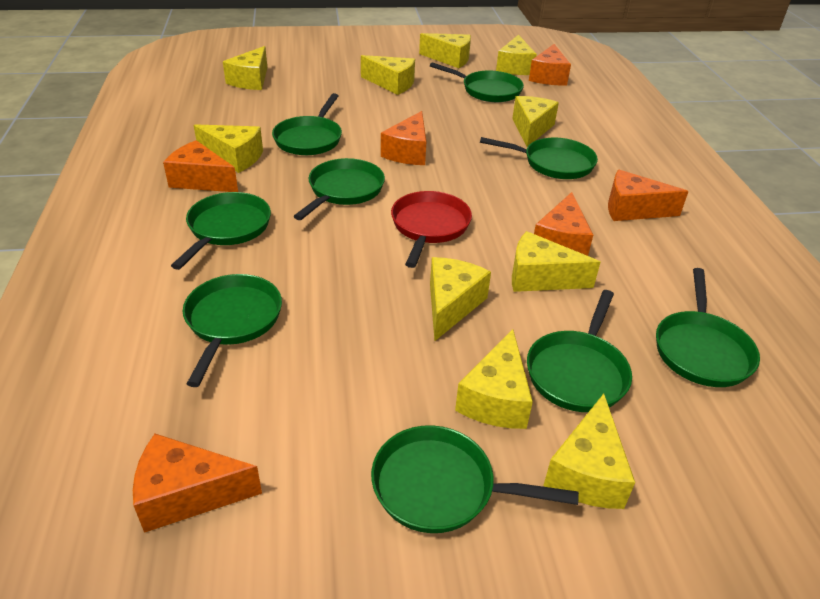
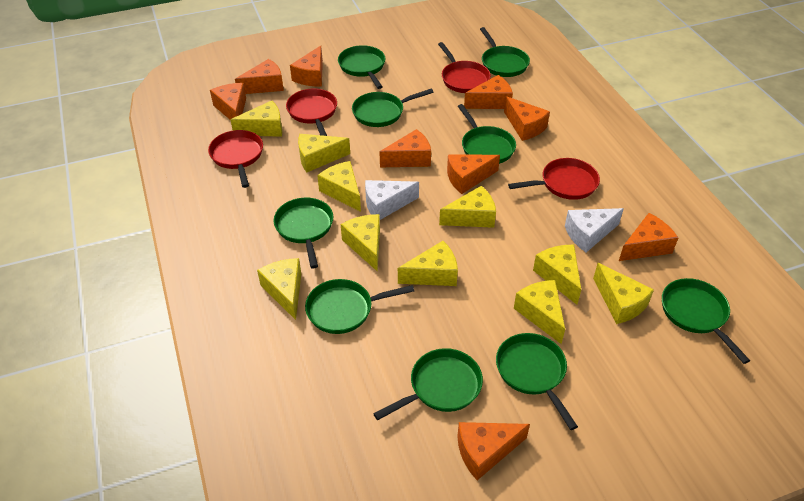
orange cheese: [133,434,262,533] [163,140,238,192] [381,111,426,165] [529,44,571,85] [534,192,593,256] [608,170,689,221] = 6 -> [210,83,246,120] [235,59,284,94] [290,46,323,87] [379,129,431,167] [447,155,500,194] [457,422,530,480] [464,75,513,109] [504,96,550,141] [619,213,678,261] = 9
red pan: [391,191,472,268] = 1 -> [208,130,263,188] [286,89,337,136] [438,42,491,93] [508,158,600,200] = 4
white cheese: none = 0 -> [365,180,419,220] [565,208,624,252] = 2

